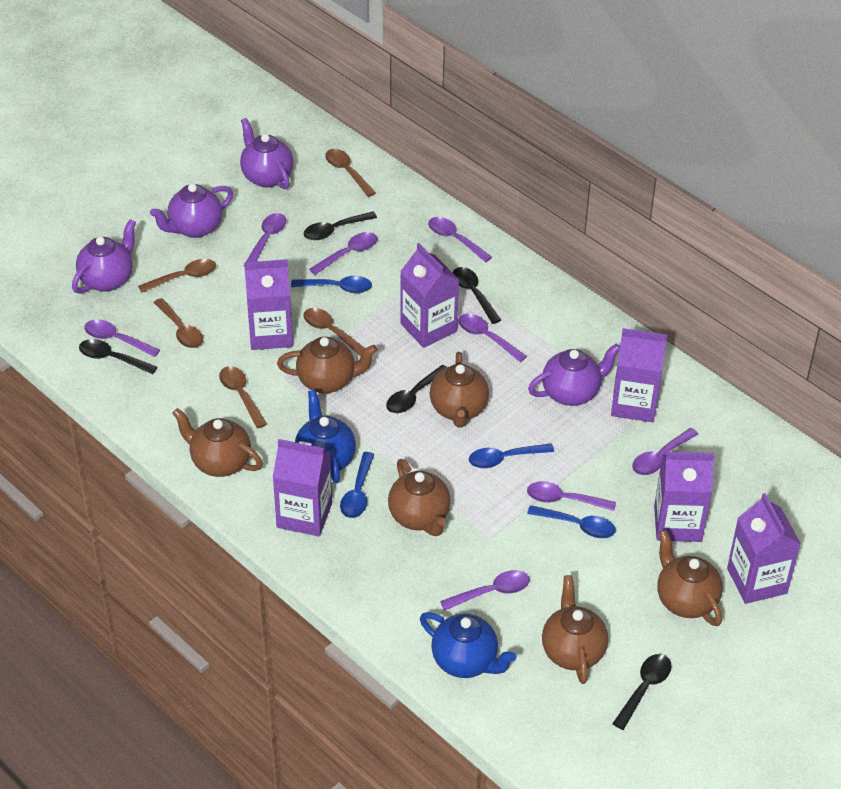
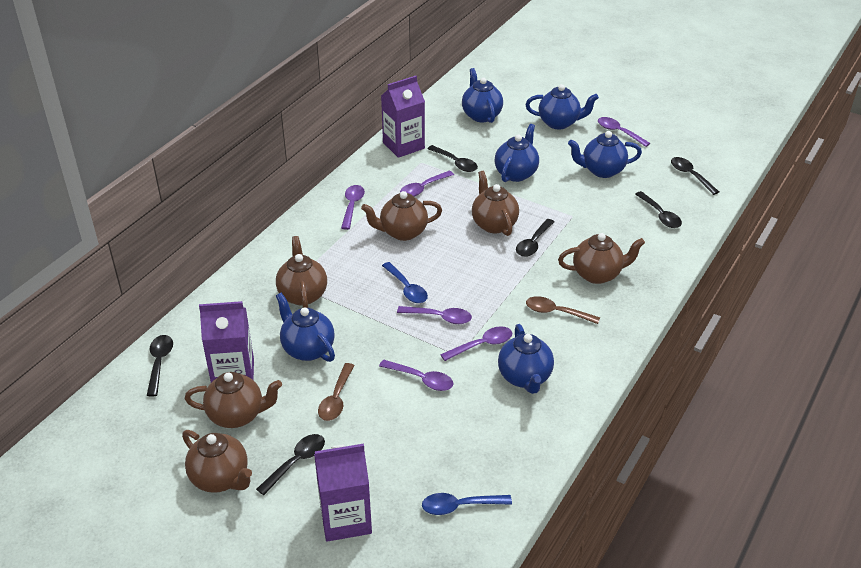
black spoon: [79,339,157,374] [304,211,377,240] [386,365,447,413] [453,267,501,324] [612,654,672,730] = 5 -> [147,335,173,396] [256,434,325,495] [427,145,478,172] [516,219,554,257] [635,191,682,228] [671,157,719,195] = 6
blue spoon: [291,276,372,293] [340,452,374,518] [469,443,554,468] [527,505,616,538] = 4 -> [382,262,428,303] [422,493,512,515] = 2
blue teapot: [295,390,356,483] [420,612,517,678] = 2 -> [276,293,335,362] [462,68,503,123] [495,124,539,182] [498,324,554,394] [525,84,599,129] [568,131,642,178] = 6
brown spoon: [138,259,216,293] [153,298,203,348] [219,366,267,428] [303,308,366,356] [325,149,376,197] = 5 -> [318,363,355,421] [526,296,600,324] = 2
purple carton: [244,259,293,350] [273,439,332,537] [400,243,459,348] [611,328,667,422] [654,452,714,542] [727,493,801,604] = 6 -> [199,301,254,382] [314,444,372,542] [381,76,425,158] = 3
purple spoon: [84,319,160,357] [246,213,287,262] [309,232,377,275] [428,217,492,262] [440,570,530,611] [458,313,527,362] [527,481,616,511] [632,428,698,475] = 8 -> [341,185,365,230] [379,359,454,391] [397,306,472,324] [400,171,454,197] [440,327,512,361] [598,117,650,147] = 6
purple teapot: [72,219,136,294] [150,183,233,238] [240,118,293,189] [528,344,620,406] = 4 -> none = 0

